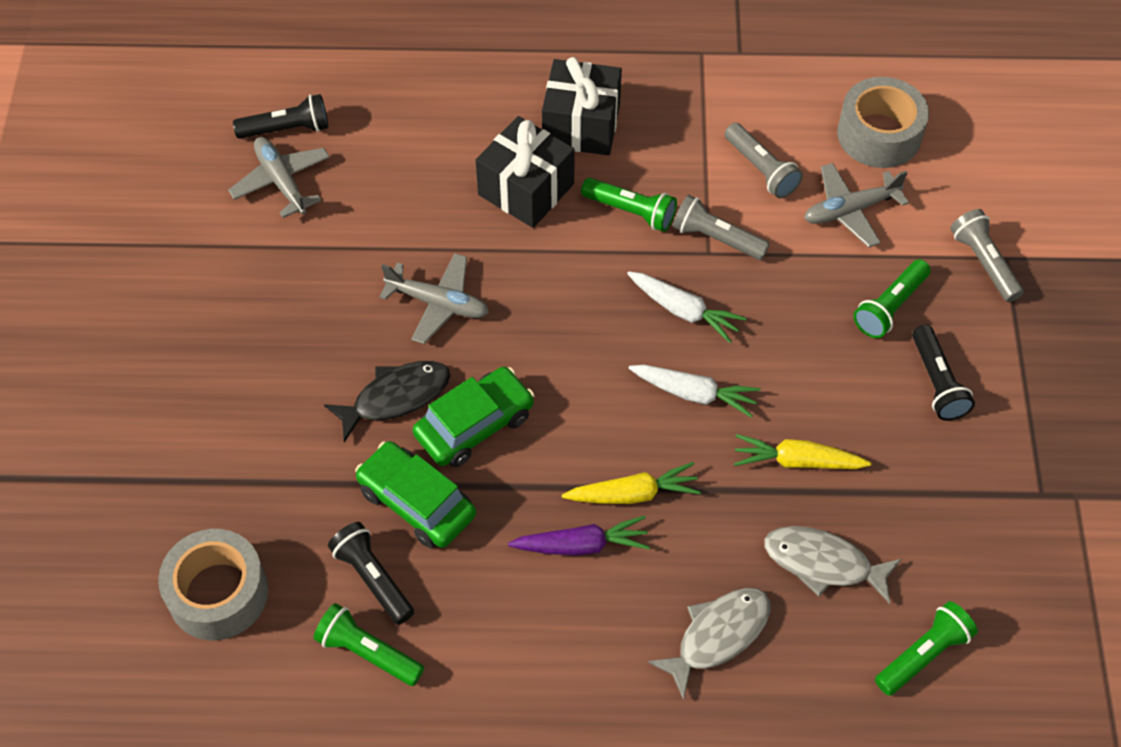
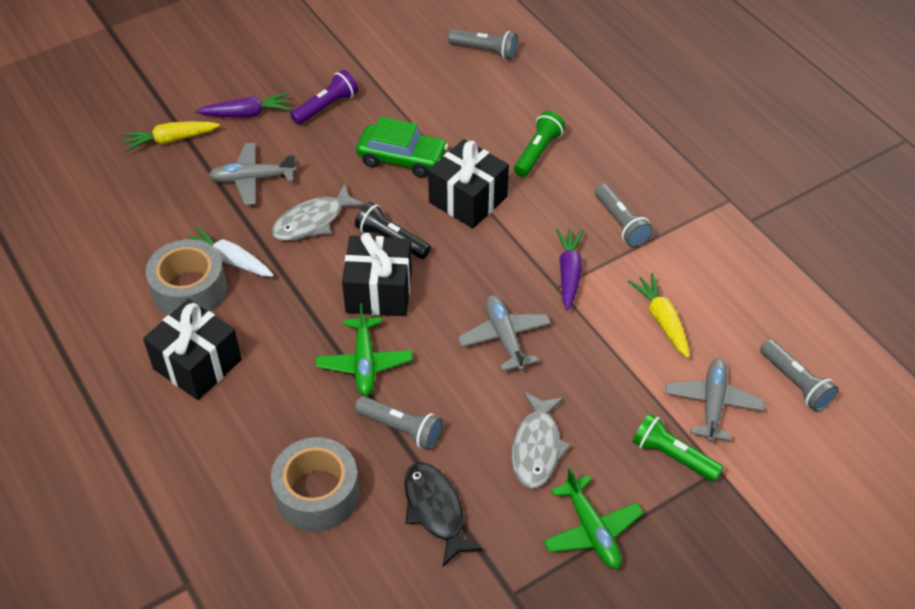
black flashlight: [233,94,328,139] [328,522,414,625] [912,325,975,421] = 3 -> [355,202,431,259] = 1
black gift: [476,116,575,228] [542,57,622,155] = 2 -> [143,299,242,400] [342,233,412,316] [428,139,509,228] = 3
green car: [355,441,476,548] [413,367,534,467] = 2 -> [356,117,448,178] = 1
green flashlight: [314,603,424,686] [581,178,677,232] [853,259,931,338] [875,601,978,696] = 4 -> [514,111,565,177] [632,413,724,482] = 2
green plane: none = 0 -> [316,303,413,396] [543,467,644,569] = 2
grey flashlight: [673,195,770,260] [725,123,803,198] [950,209,1024,302] = 3 -> [355,396,443,450] [448,29,518,60] [595,184,653,247] [760,339,839,412] = 4
purple carrot: [508,516,650,556] = 1 -> [195,93,291,118] [556,228,584,311] = 2
purple flashlight: none = 0 -> [290,70,358,125] = 1
white carrot: [627,272,747,343] [629,365,761,418] = 2 -> [188,227,274,277] = 1

